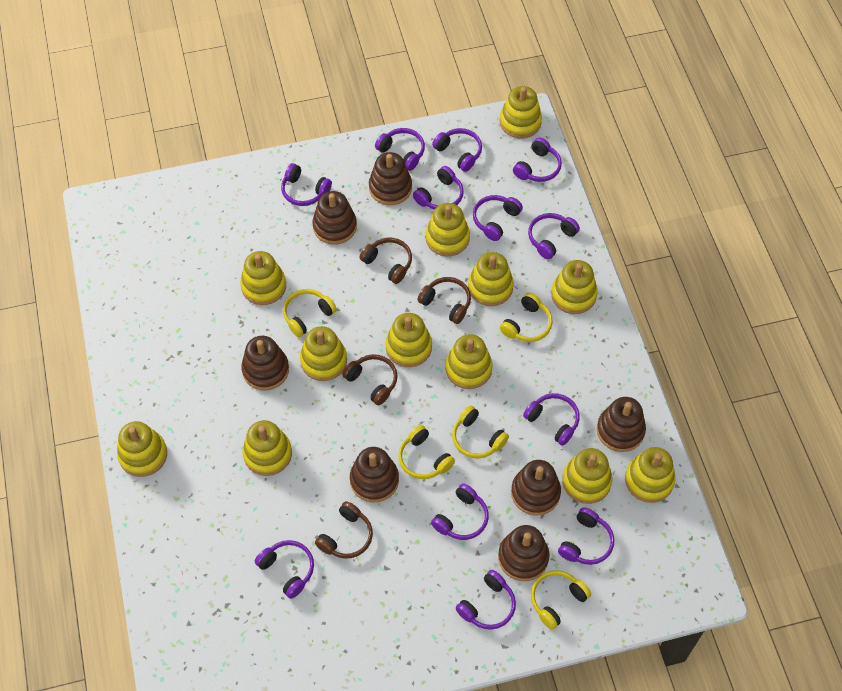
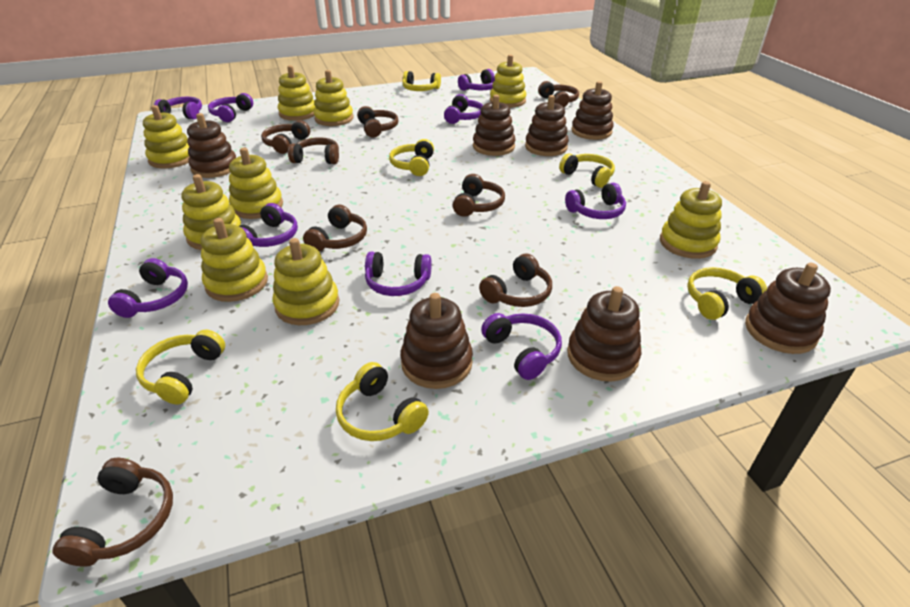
brown headphones: [315,501,373,559] [342,354,398,405] [360,238,412,284] [418,277,471,324] = 4 -> [52,458,173,567] [261,120,310,154] [288,137,339,164] [303,205,367,252] [357,106,399,137] [453,174,505,217] [479,254,552,307] [538,81,579,107] = 8
purple headphones: [255,540,314,599] [281,163,332,206] [375,128,425,171] [413,166,464,210] [431,483,489,540] [432,128,482,172] [456,570,516,630] [473,195,523,241] [513,138,562,182] [523,393,579,446] [528,213,580,259] [558,507,614,565] = 12 -> [108,258,188,318] [154,97,202,119] [208,93,253,122] [239,203,298,247] [365,252,432,296] [444,94,483,124] [458,69,495,91] [481,313,562,380] [565,183,626,219] = 9
yellow headphones: [283,289,337,337] [398,425,455,479] [452,406,509,459] [500,293,553,342] [531,570,591,630] = 5 -> [136,330,225,405] [336,362,429,441] [389,139,434,176] [402,71,441,91] [559,154,615,188] [687,267,767,320] = 6
yellow stacking toy: [117,421,167,477] [240,251,286,305] [243,420,292,476] [300,326,347,381] [386,313,432,367] [426,203,470,256] [445,334,492,389] [468,252,514,306] [500,86,542,139] [551,260,598,314] [562,448,612,504] [625,447,675,503] = 12 -> [143,105,190,169] [181,174,241,250] [200,218,268,302] [229,148,283,219] [272,238,339,325] [278,65,315,121] [314,70,354,126] [490,55,527,108] [660,181,722,259] = 9

